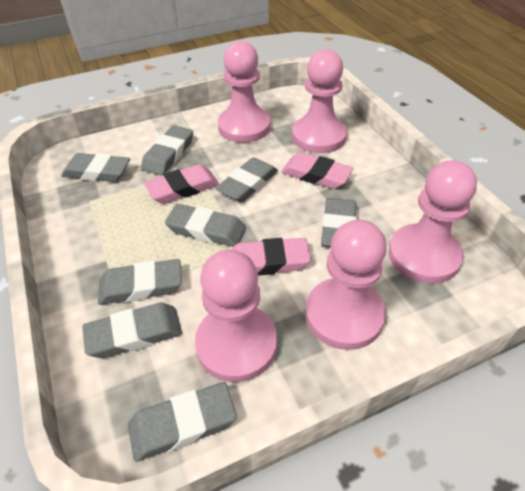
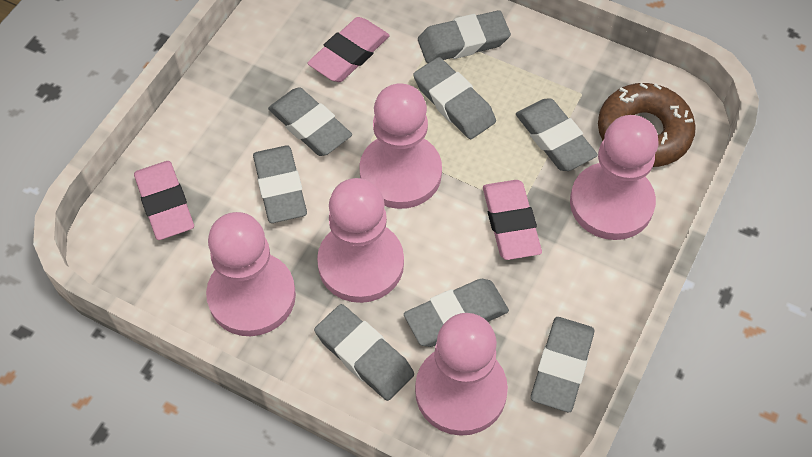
brown donut: none = 0 -> [598,83,696,167] = 1

